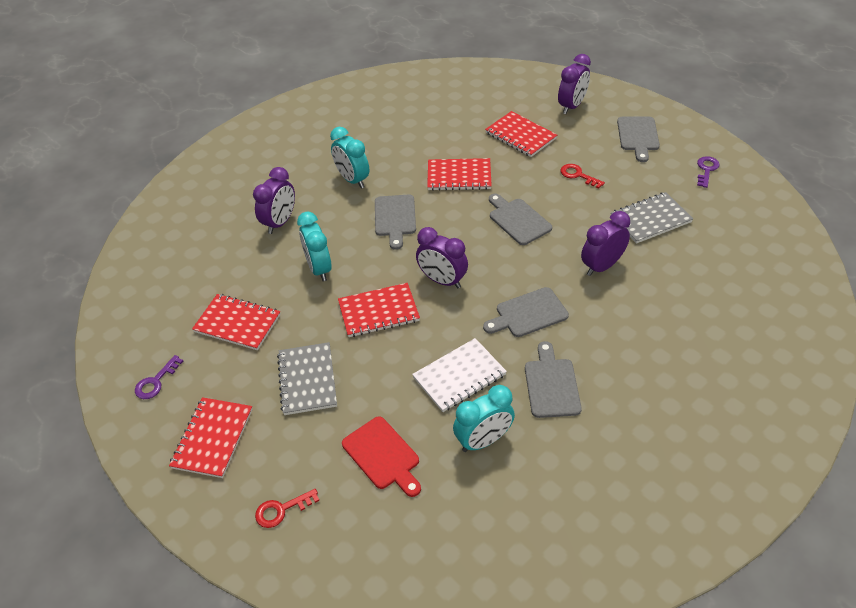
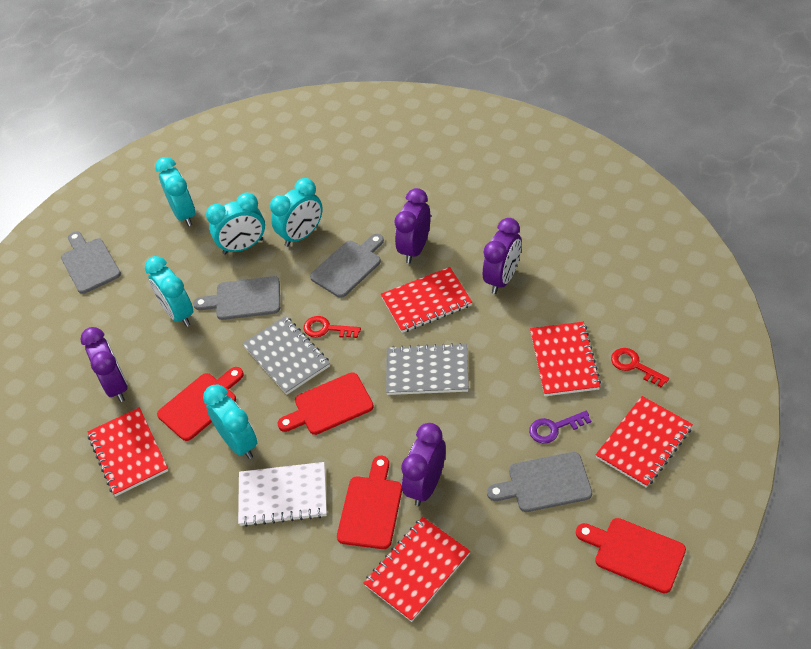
grey cutting board: [375,195,416,250] [483,287,569,337] [489,194,552,245] [525,341,582,418] [617,117,660,162] = 5 -> [61,231,121,294] [193,276,280,320] [310,234,384,298] [487,452,592,512] = 4
purple key: [135,355,183,399] [697,156,720,188] = 2 -> [529,411,591,444] = 1
red cutting board: [342,416,421,497] = 1 -> [157,367,244,441] [277,372,374,435] [337,456,402,549] [576,518,686,593] = 4
turquoise clock: [297,212,332,282] [330,127,369,189] [453,385,515,452] = 3 -> [145,256,193,327] [155,157,195,227] [203,385,257,459] [206,192,265,255] [270,178,323,247] = 5

